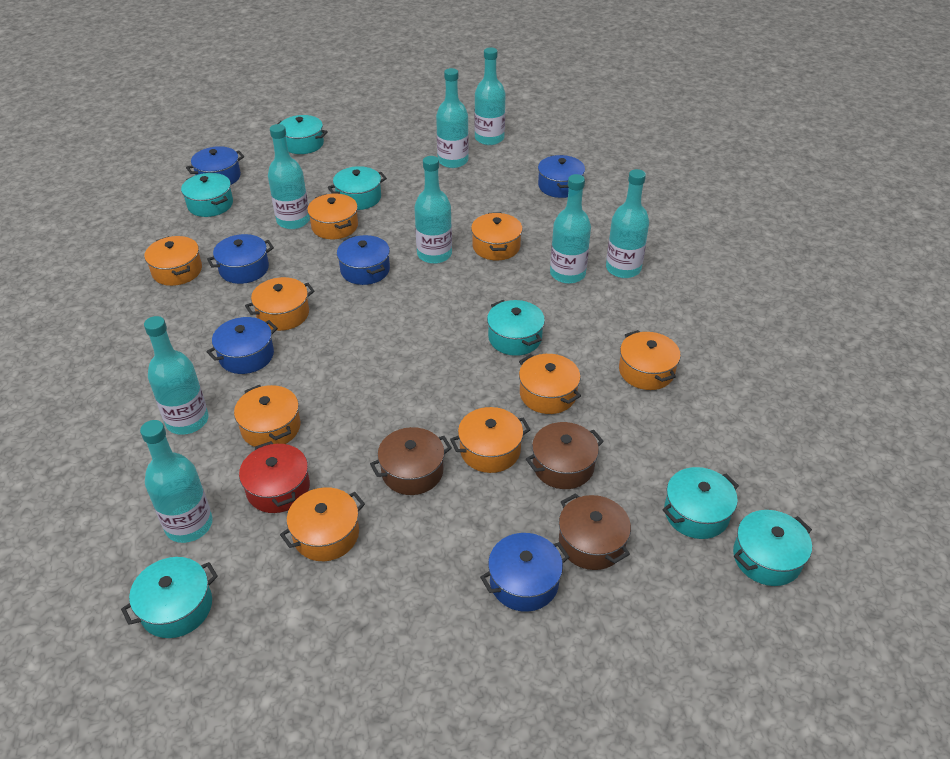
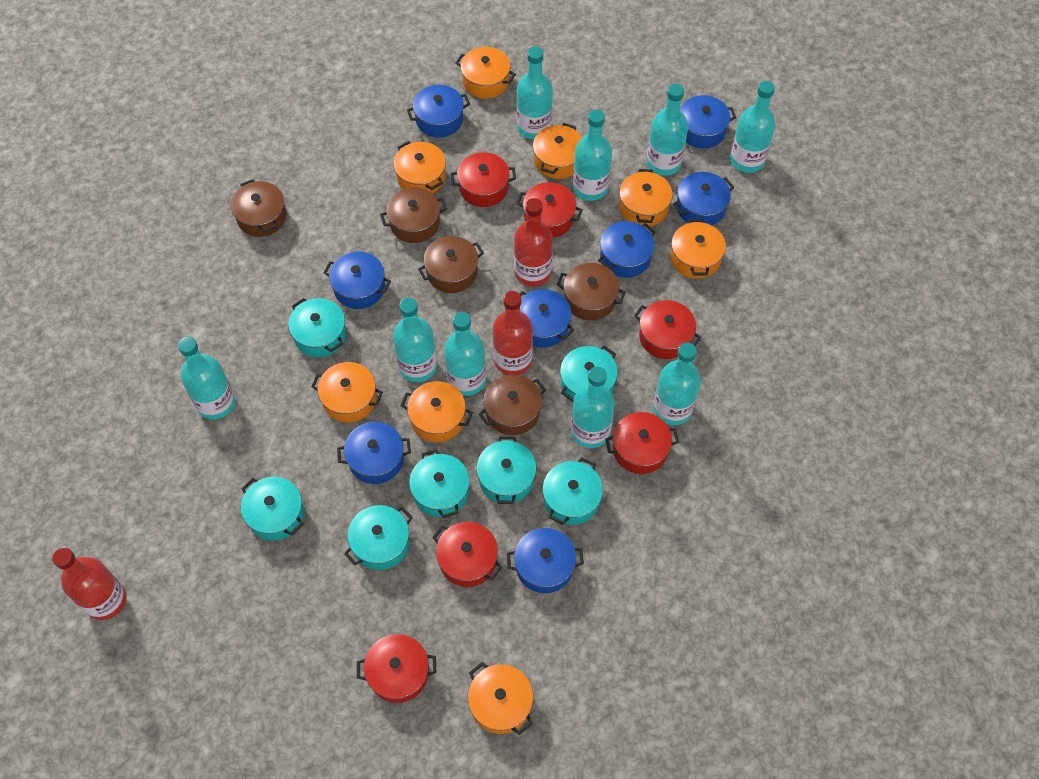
blue pot: [186,146,244,185] [207,234,274,284] [207,317,278,374] [337,235,390,285] [480,533,569,612] [538,155,585,198] = 6 -> [324,252,391,309] [337,422,411,484] [407,85,470,138] [507,528,584,593] [520,289,574,348] [598,221,655,278] [673,172,734,225] [680,95,736,149] = 8
brown pot: [370,427,452,495] [526,422,604,489] [559,493,631,570] = 3 -> [231,179,287,237] [380,187,447,243] [418,236,484,293] [479,374,546,435] [557,263,626,321] = 5
orange pot: [145,236,202,286] [234,385,301,447] [245,277,315,331] [280,487,365,561] [307,194,358,239] [450,407,531,473] [471,212,522,260] [519,354,581,414] [619,330,681,390] = 9 -> [311,362,383,423] [393,141,446,194] [401,381,473,442] [455,47,516,99] [468,662,533,735] [533,123,582,179] [619,169,673,227] [670,219,726,279] = 8
red bottle: none = 0 -> [52,547,126,620] [493,291,533,375] [514,198,553,286] = 3
red pot: [239,441,310,513] = 1 -> [357,634,436,703] [432,522,502,587] [451,152,516,207] [516,182,583,238] [605,412,679,474] [634,300,701,359] = 6
turquoise bottle: [140,420,213,543] [144,316,209,435] [268,124,310,229] [414,156,452,264] [436,68,469,168] [475,48,505,145] [550,174,591,284] [606,169,649,278] = 8 -> [178,337,235,420] [393,298,437,382] [444,312,486,396] [517,47,553,139] [571,366,615,448] [573,110,612,201] [646,84,688,176] [653,342,701,425] [730,81,775,173] = 9

